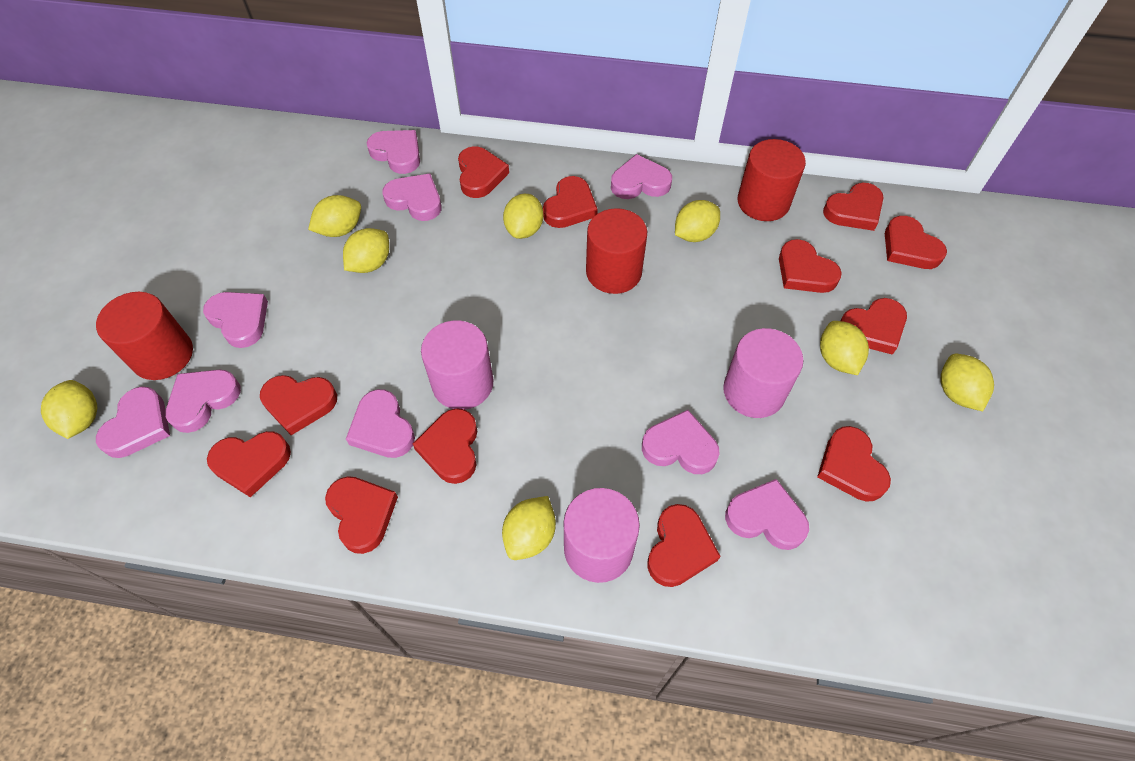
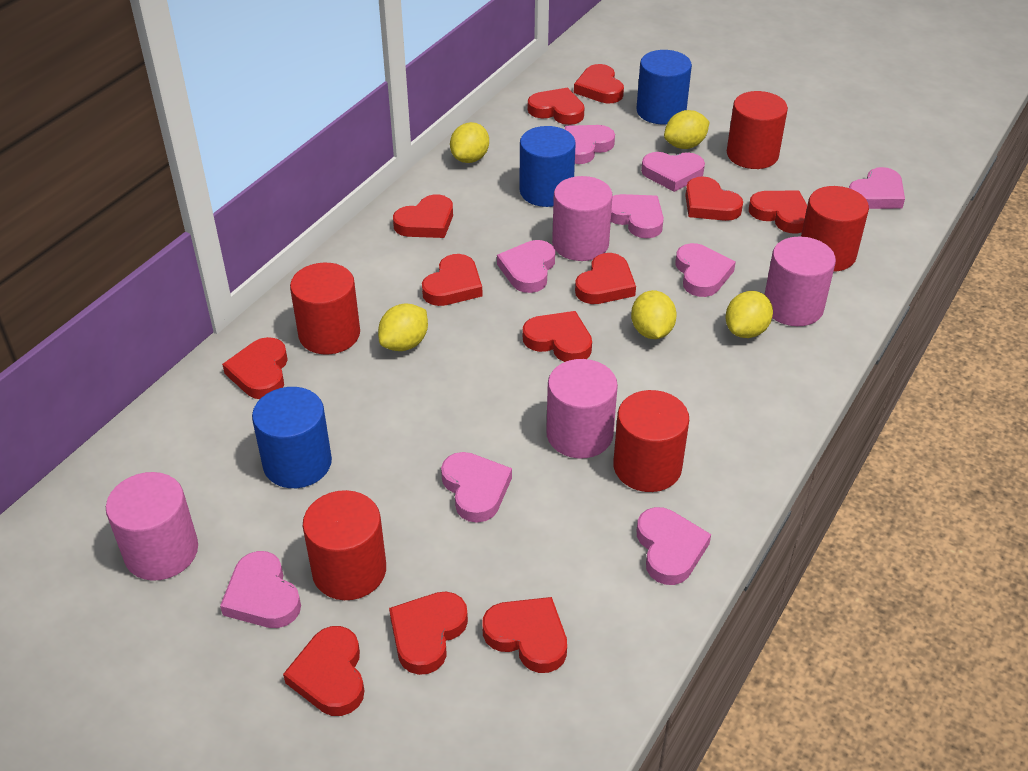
blue cylinder: none = 0 -> [252,387,332,488] [520,126,576,207] [637,50,692,124] = 3
pink cylinder: [421,320,493,410] [564,488,640,583] [723,328,804,418] = 3 -> [106,472,198,581] [546,359,618,458] [552,176,613,261] [764,236,836,326] = 4
red cylinder: [96,292,193,380] [586,208,647,294] [738,139,806,221] = 3 -> [290,263,360,355] [303,490,386,600] [613,390,689,492] [727,91,788,169] [801,186,869,272] = 5
yellow lemon: [41,380,97,439] [308,195,361,237] [343,228,389,273] [502,496,556,560] [503,194,543,239] [675,200,720,242] [820,321,869,375] [941,354,994,411] = 8 -> [378,303,428,351] [450,122,489,163] [631,290,677,339] [664,110,710,149] [725,291,773,338] = 5

